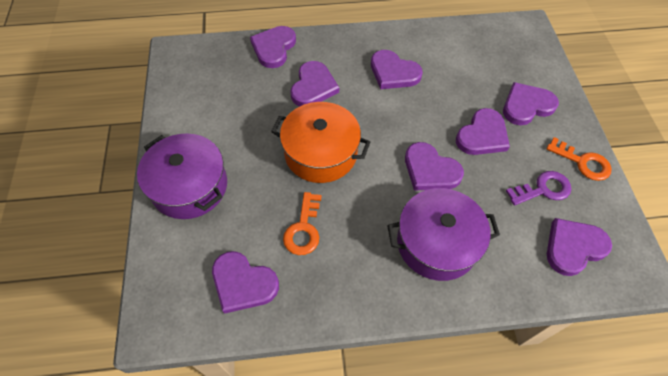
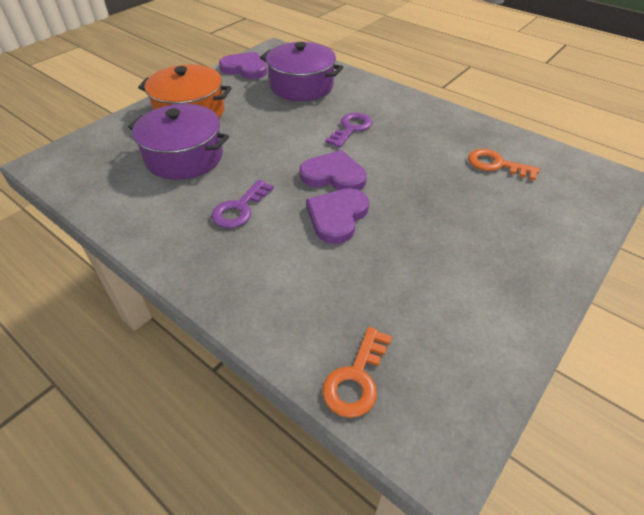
purple heart: [212,251,279,314] [250,26,296,68] [290,61,339,106] [371,50,423,89] [405,142,464,190] [456,108,510,155] [503,82,559,125] [547,218,612,276] = 8 -> [219,52,267,79] [299,150,367,191] [306,188,369,244] = 3
purple key: [506,171,571,206] = 1 -> [211,180,274,228] [325,113,372,147] = 2

